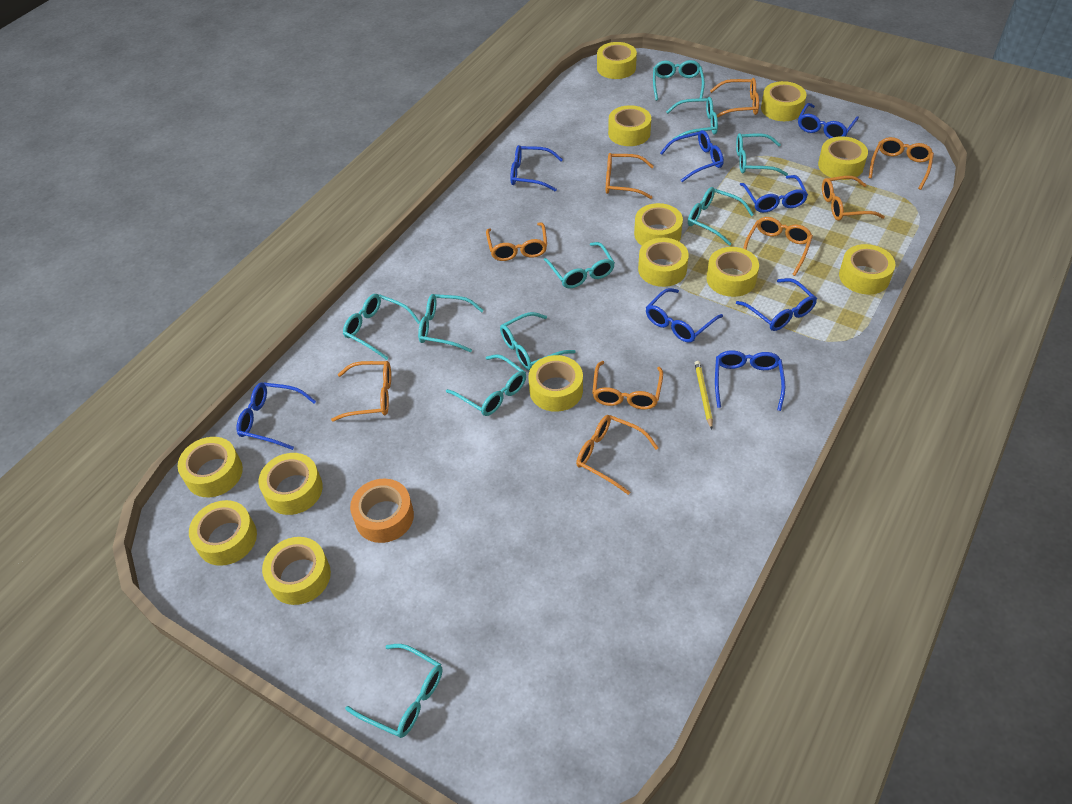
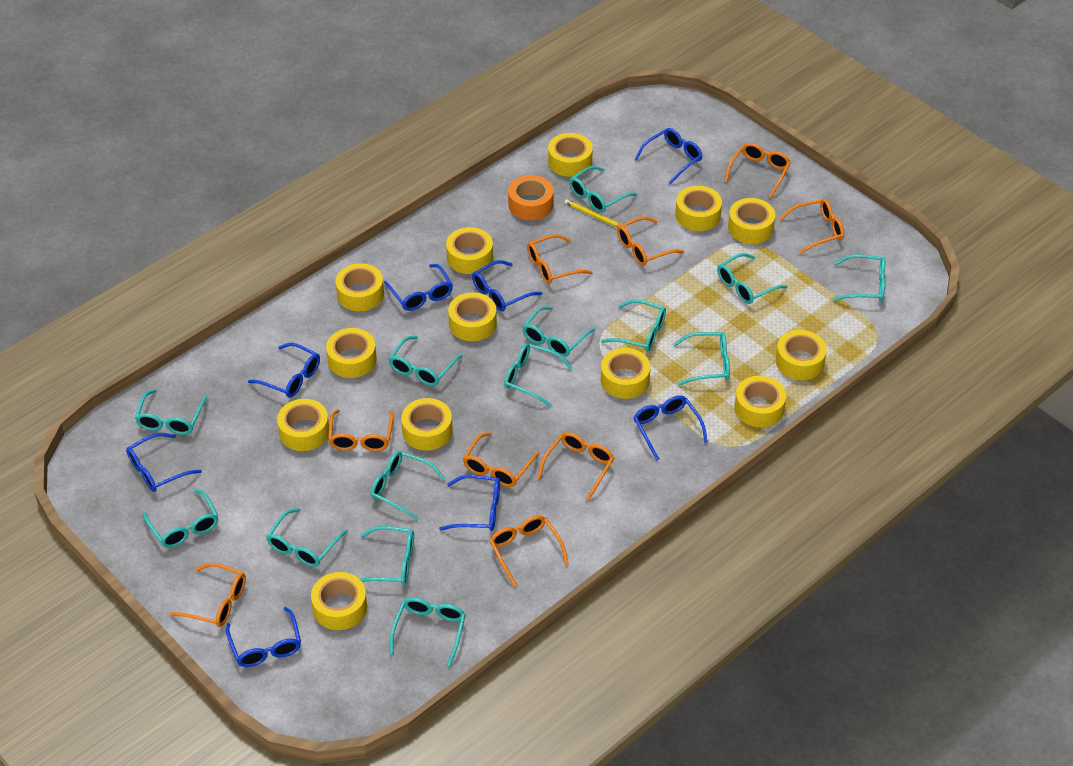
turquoise glasses: [343,294,420,360] [345,644,443,738] [418,294,484,352] [446,354,526,416] [500,312,576,370] [544,242,615,288] [653,60,705,101] [666,97,718,139] [688,187,754,246] [736,133,788,176] = 10 -> [135,389,208,435] [143,489,218,548] [266,508,348,567] [360,526,414,585] [371,451,446,521] [389,336,463,386] [390,597,466,667] [504,343,573,407] [522,306,595,357] [569,166,637,213] [601,299,666,352] [673,332,730,386] [717,253,788,304] [833,254,885,302] = 14

